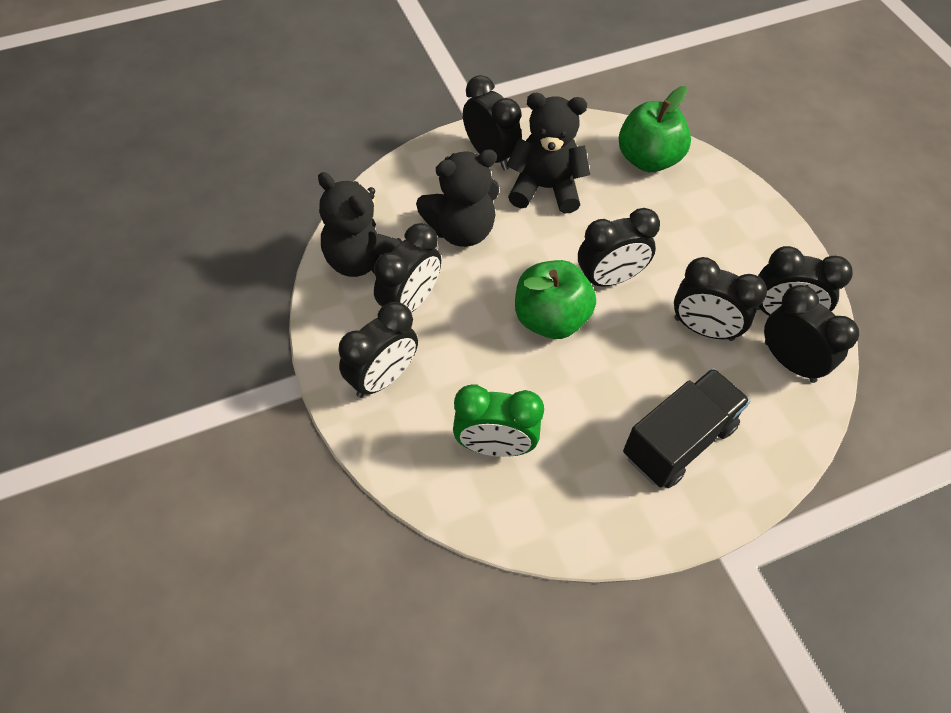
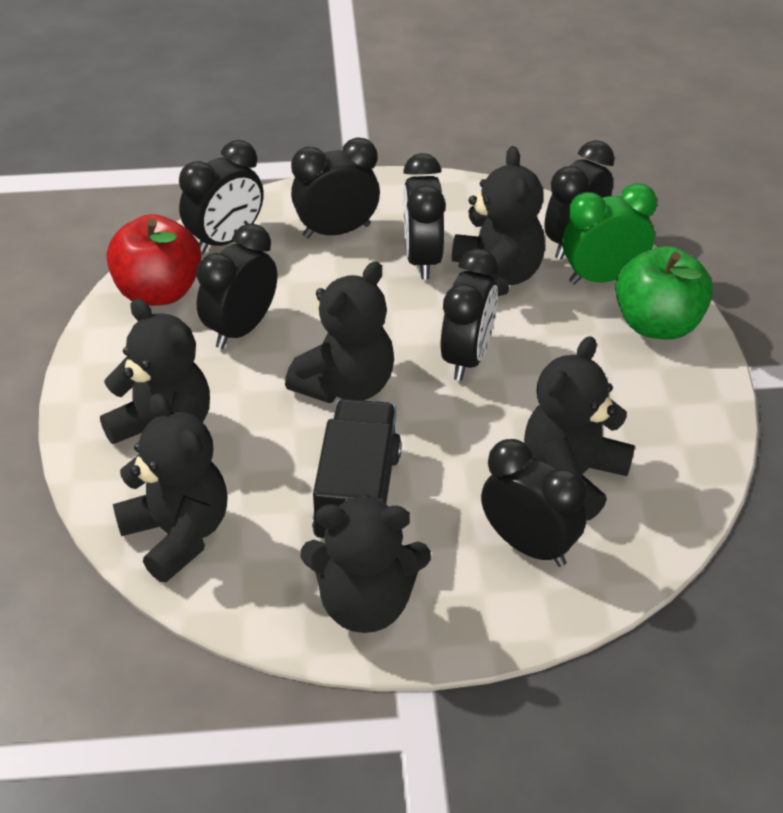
black teddy bear: [318,172,403,277] [416,149,499,247] [506,93,590,213] = 3 -> [100,299,210,444] [113,393,228,583] [285,261,394,403] [301,495,431,633] [452,146,545,296] [524,336,635,520] = 6
green apple: [515,260,596,339] [619,86,691,172] = 2 -> [615,246,713,339] = 1
red apple: none = 0 -> [107,214,202,306] = 1

